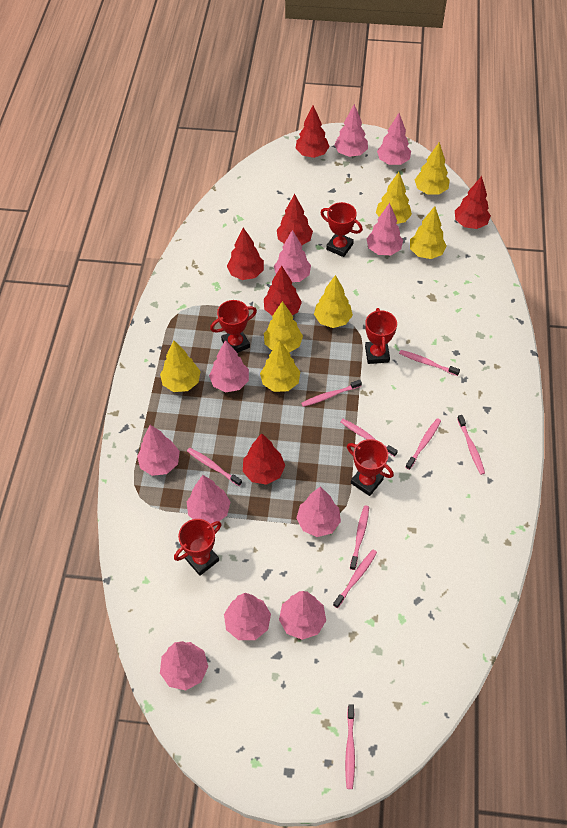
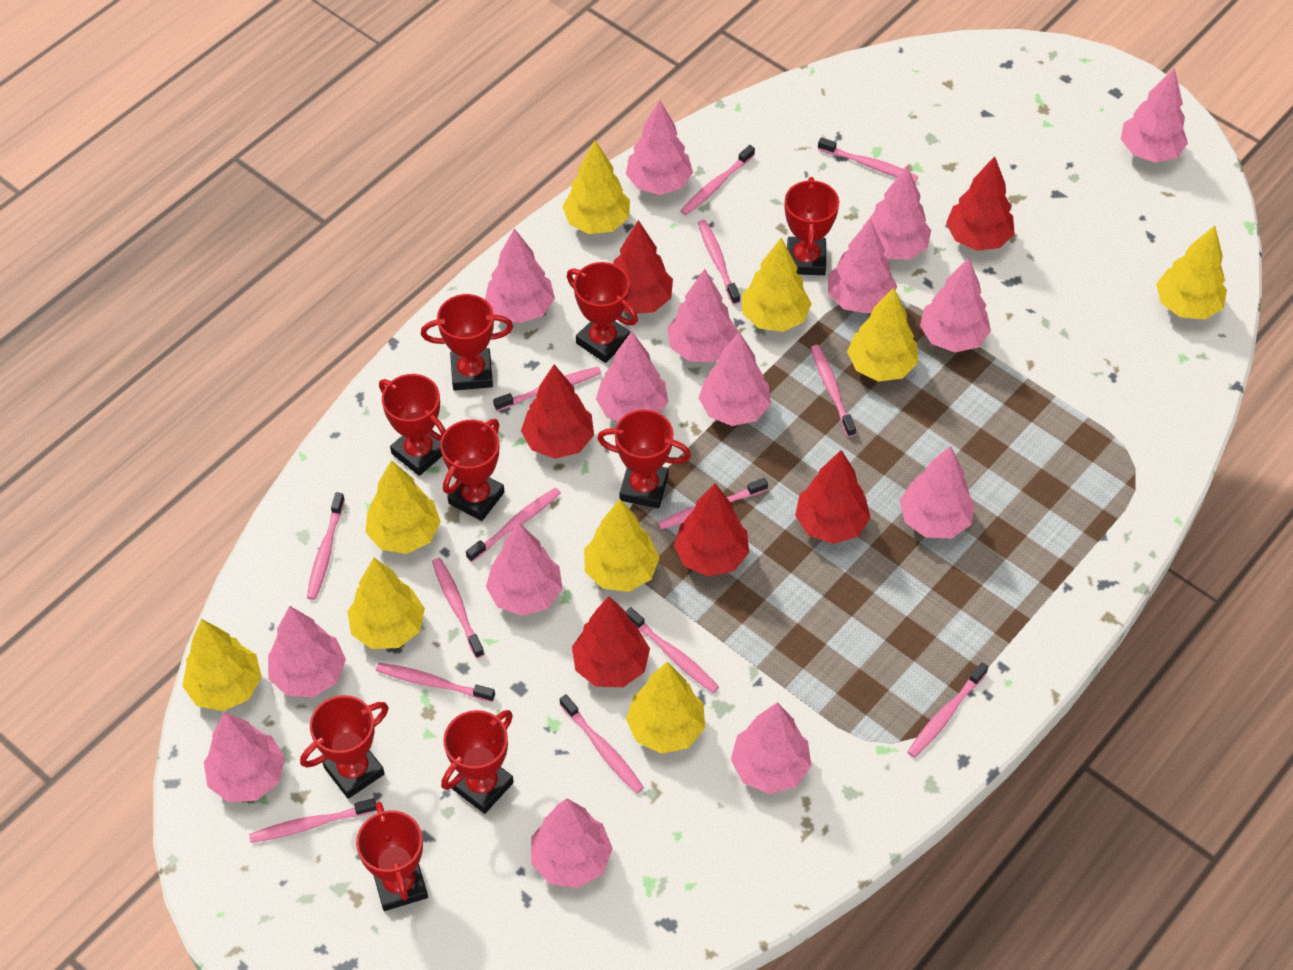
pink toothbrush: [187,447,242,486] [301,380,362,407] [333,550,377,608] [340,419,398,457] [345,704,355,789] [350,505,369,570] [399,350,460,376] [405,418,441,470] [457,415,485,475] = 9 -> [249,798,377,843] [307,492,345,600] [376,663,495,702] [432,558,484,658] [466,487,561,562] [493,367,601,411] [560,694,644,793] [625,607,719,693] [658,478,768,530] [680,145,755,215] [698,220,740,305] [811,345,856,437] [818,137,918,182] [907,662,988,758] = 14
pink tree: [137,425,180,476] [160,641,208,690] [187,475,230,524] [209,340,249,392] [224,593,271,640] [274,230,311,282] [279,591,326,640] [296,486,341,537] [334,104,368,157] [366,203,403,255] [377,113,411,165] = 11 -> [204,712,285,802] [268,606,346,697] [485,228,555,323] [486,523,563,616] [531,798,613,888] [596,331,668,422] [626,100,693,195] [667,269,738,362] [699,332,771,426] [731,702,811,794] [828,219,897,314] [862,166,931,260] [900,446,975,538] [920,258,991,352] [1121,68,1188,163] = 15
red trophy: [174,519,221,576] [210,300,257,353] [321,202,363,257] [347,439,394,496] [365,308,397,364] = 5 -> [300,695,389,799] [356,802,428,911] [379,374,446,476] [421,294,513,391] [440,419,504,521] [441,710,514,814] [567,262,638,363] [597,410,691,508] [785,177,839,275] = 9
yellow tree: [160,340,201,392] [260,340,300,392] [264,301,303,353] [314,275,353,328] [376,172,412,224] [410,206,446,259] [415,142,450,194] = 7 -> [182,619,262,711] [347,558,425,649] [366,460,441,554] [562,140,630,234] [584,499,660,592] [626,662,705,754] [742,238,812,332] [847,287,918,382] [1156,225,1227,319] = 9

